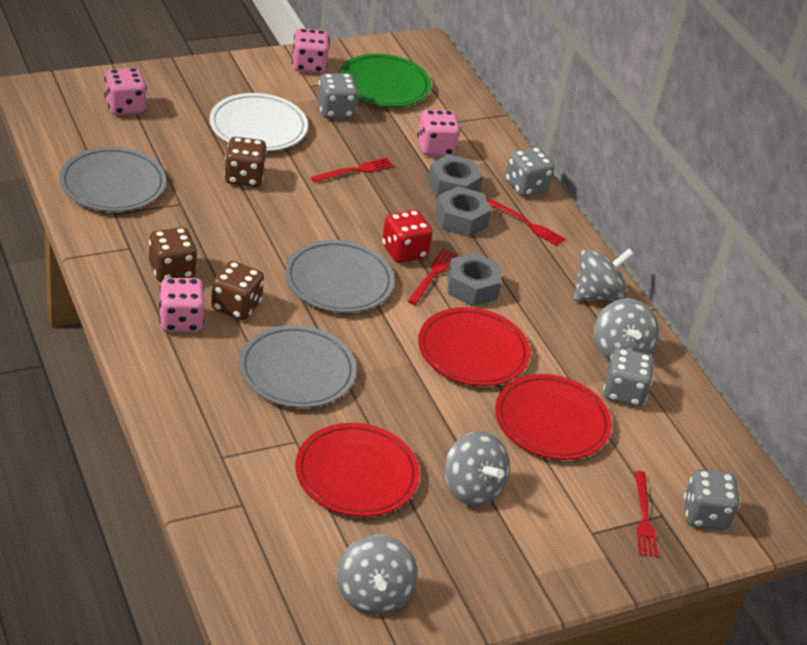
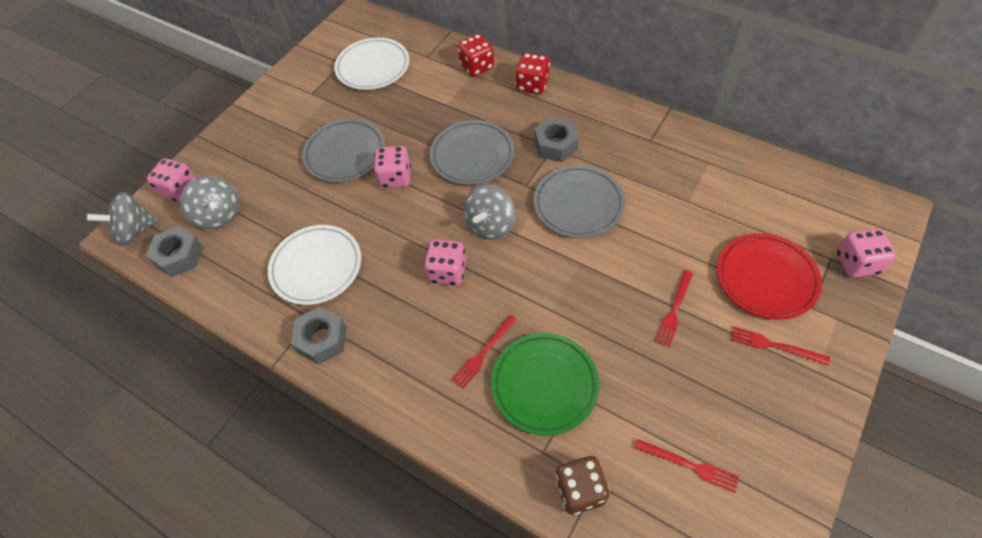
brown dice: [149,227,197,282] [211,261,264,320] [224,137,267,187] = 3 -> [555,456,610,515] = 1
grey dice: [317,73,359,118] [505,147,554,197] [603,348,654,407] [684,469,740,531] = 4 -> none = 0
grey spinning top: [337,535,418,615] [444,431,510,506] [573,249,634,301] [594,298,659,361] = 4 -> [87,192,159,246] [180,176,239,230] [464,185,515,240] = 3
red dice: [382,210,432,263] = 1 -> [458,34,494,77] [515,53,550,94] = 2
red plate: [295,423,420,517] [418,307,530,386] [495,374,612,460] = 3 -> [717,233,822,320] = 1
white plate: [209,93,308,151] = 1 -> [268,225,361,305] [334,38,409,90] = 2

